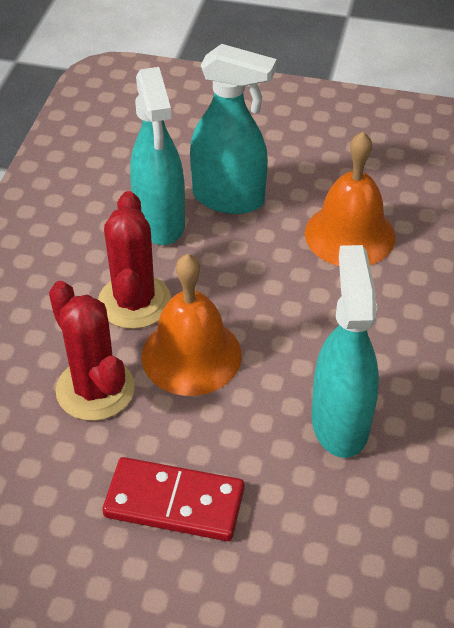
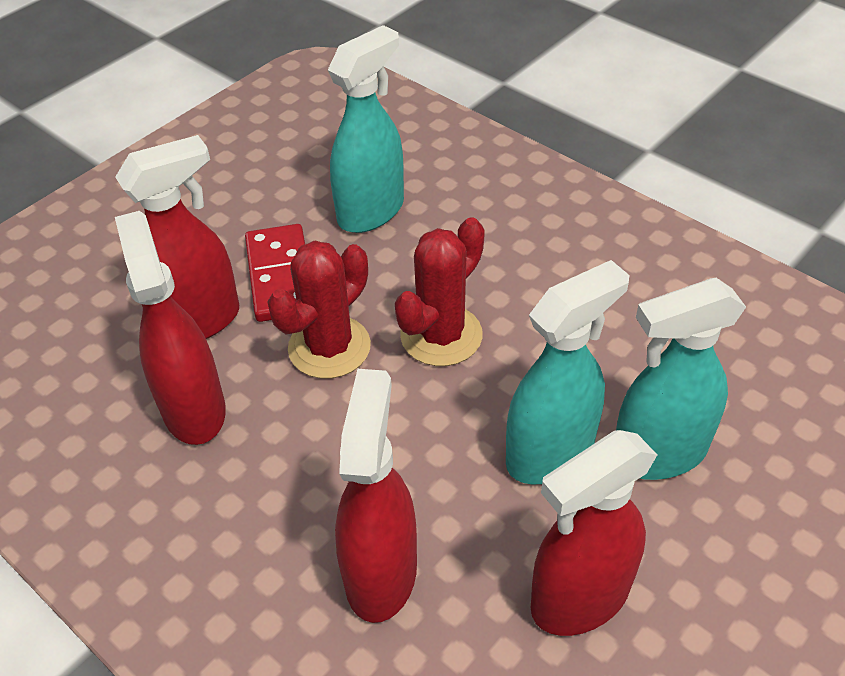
orange bell: [141,254,242,396] [305,132,395,266] = 2 -> none = 0
red spray bottle: none = 0 -> [115,135,239,339] [115,211,226,445] [335,369,417,623] [531,430,657,636] = 4

